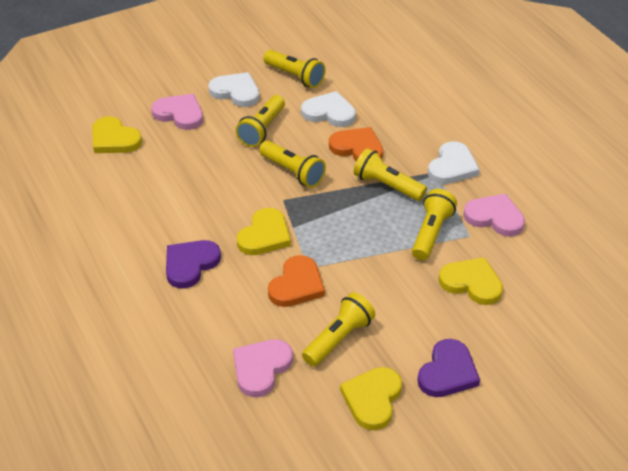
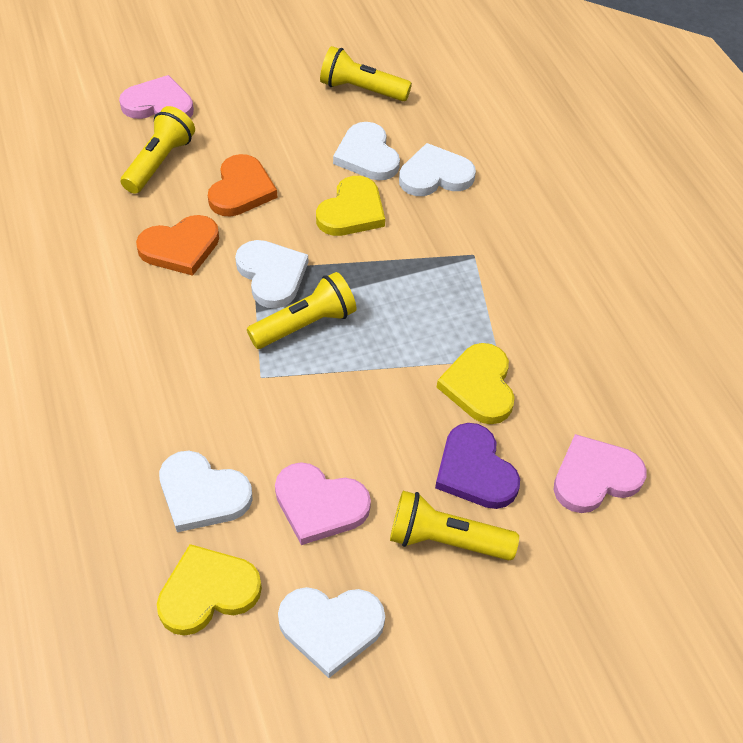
purple heart: [166,240,221,289] [417,339,480,397] = 2 -> [435,423,520,509] = 1
white heart: [209,72,259,107] [301,91,356,127] [428,141,480,184] = 3 -> [159,451,253,532] [235,240,308,308] [278,587,385,678] [333,122,400,181] [399,143,476,196] = 5
yellow flashlight: [235,95,285,147] [259,141,326,188] [263,50,326,88] [302,292,375,367] [354,148,427,201] [412,189,457,260] = 6 -> [121,106,195,194] [247,272,357,349] [320,46,412,101] [390,491,519,561] = 4
yellow heart: [92,116,142,153] [237,208,291,255] [340,367,402,430] [439,257,503,305] = 4 -> [157,544,262,636] [316,176,385,236] [437,343,515,424] = 3

